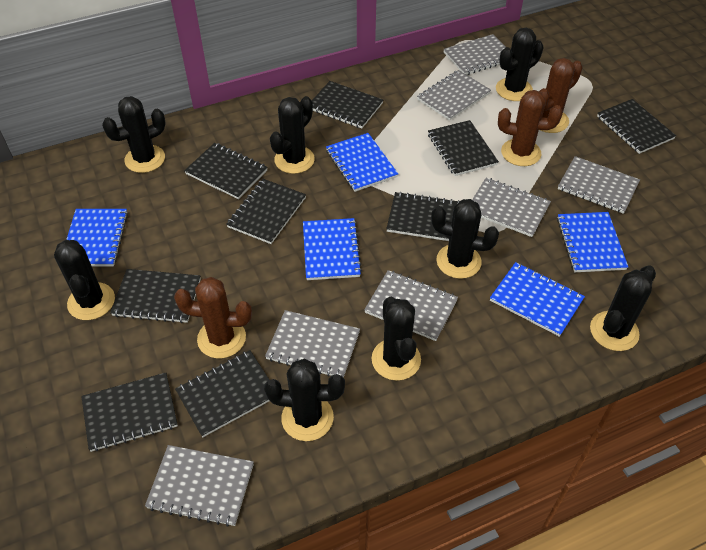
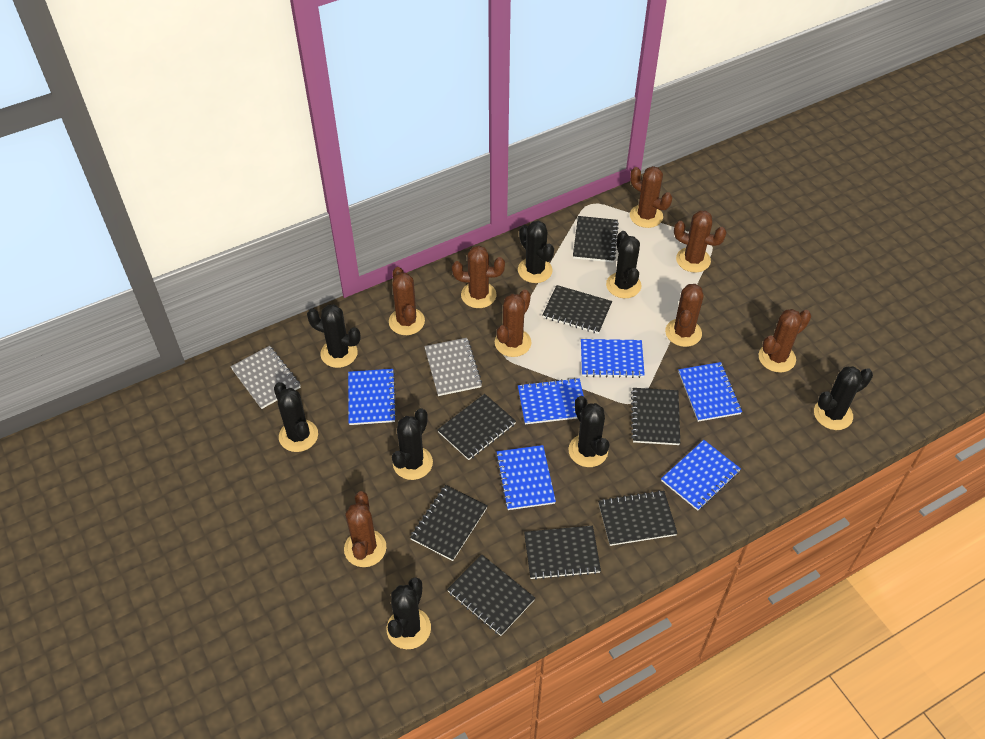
black notebook: [81,373,178,452] [110,269,201,323] [175,350,269,437] [184,143,268,199] [226,179,306,244] [312,81,383,129] [386,192,460,241] [428,120,499,176] [597,99,676,154] = 9 -> [410,485,487,561] [437,394,516,460] [447,555,535,636] [524,526,601,580] [543,285,612,334] [573,216,619,262] [598,490,678,546] [631,388,680,445] = 8
blue notebook: [66,209,128,266] [303,218,362,280] [326,133,398,192] [490,262,585,337] [557,212,628,272] = 5 -> [348,369,397,425] [496,445,556,510] [518,378,584,424] [581,339,645,378] [661,440,741,511] [678,362,742,422] = 6
brown cactus: [174,277,252,359] [498,90,563,166] [539,58,583,133] = 3 -> [344,491,386,567] [389,267,425,335] [452,246,505,308] [495,289,531,357] [630,166,672,228] [665,284,704,347] [674,210,727,273] [758,309,811,373] = 8
grey notebook: [145,445,254,527] [265,310,360,378] [364,270,458,341] [417,70,491,121] [443,34,505,75] [472,178,551,237] [558,156,640,214] = 7 -> [230,346,301,409] [424,338,482,396] = 2

